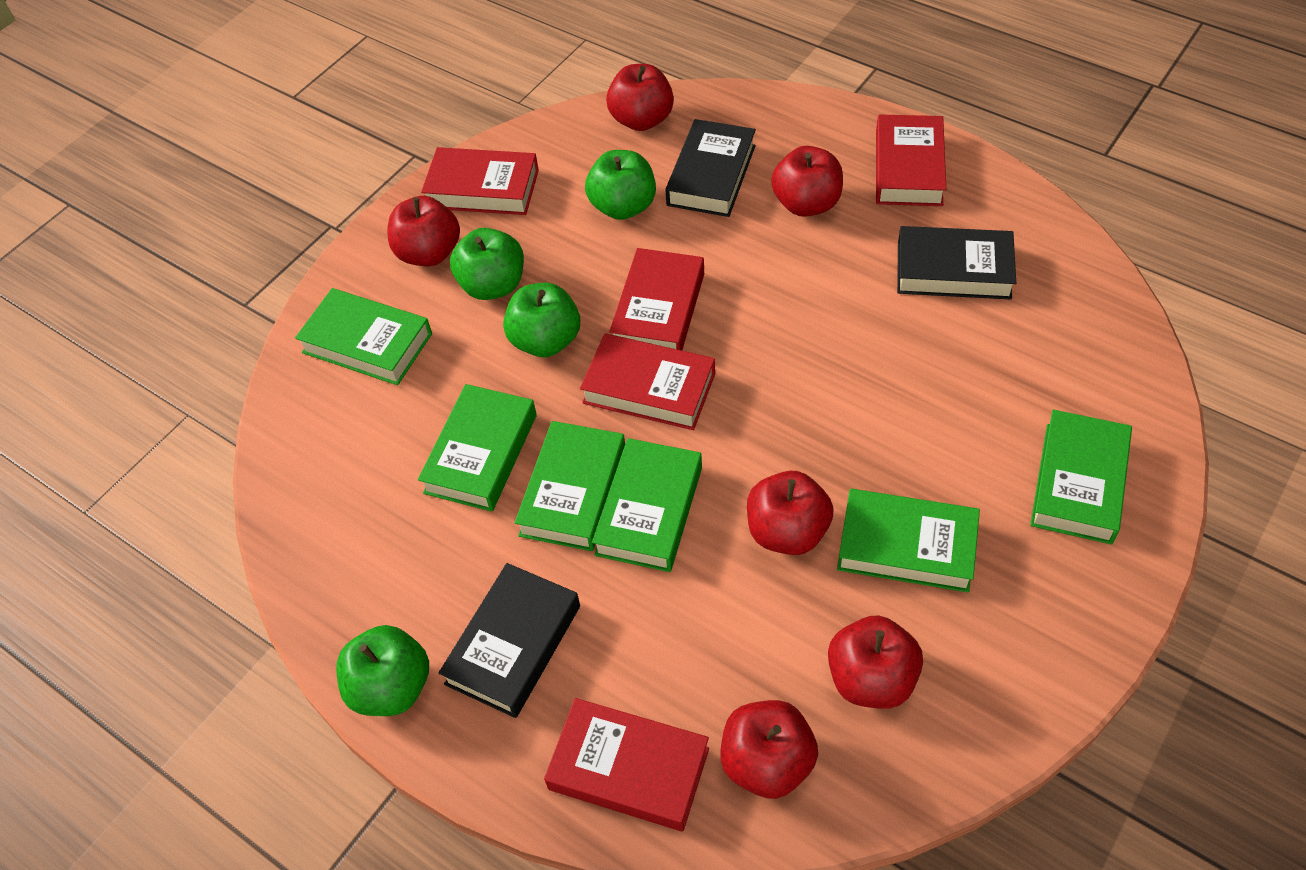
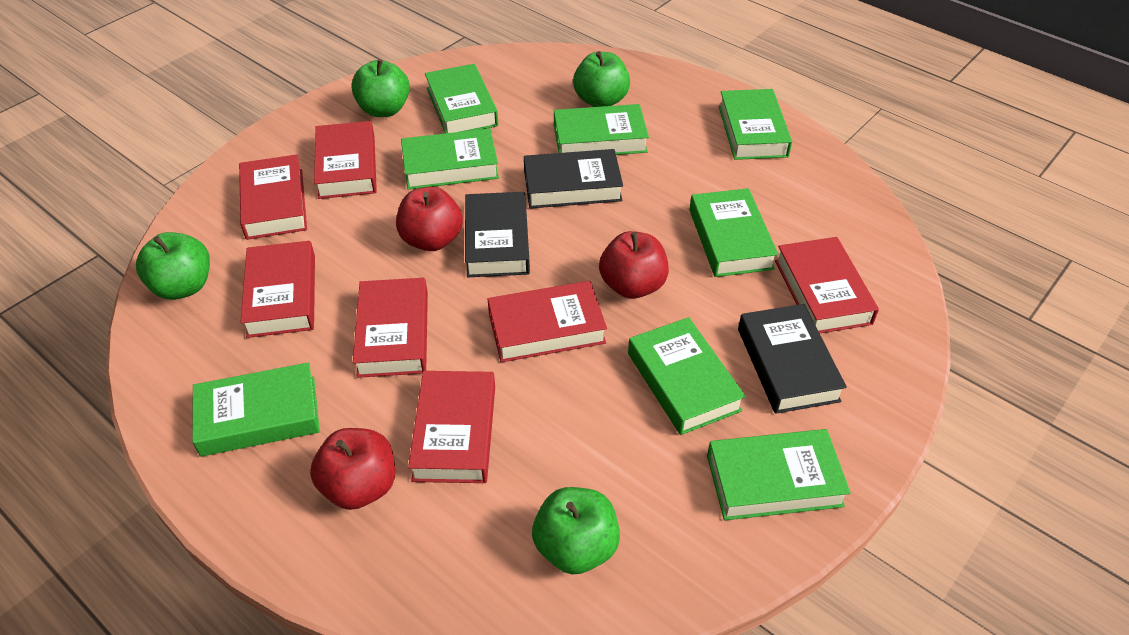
green book: [295,288,432,385] [418,384,537,512] [515,421,625,551] [592,438,702,572] [837,489,980,592] [1030,409,1132,544] = 6 -> [192,362,320,457] [401,128,499,189] [425,64,498,133] [554,104,649,155] [628,317,746,435] [689,188,778,277] [707,429,851,520] [719,89,792,160] = 8
red apple: [388,196,460,266] [606,64,674,131] [721,700,818,799] [747,471,834,555] [771,146,843,217] [828,615,923,709] = 6 -> [310,428,395,510] [396,187,463,251] [599,231,669,299] = 3
red book: [421,147,539,215] [544,698,709,831] [580,333,715,430] [609,248,704,351] [876,114,946,206] = 5 -> [239,154,307,240] [240,241,315,338] [314,121,377,199] [353,278,428,378] [408,371,495,483] [488,281,607,362] [775,237,879,333] = 7

